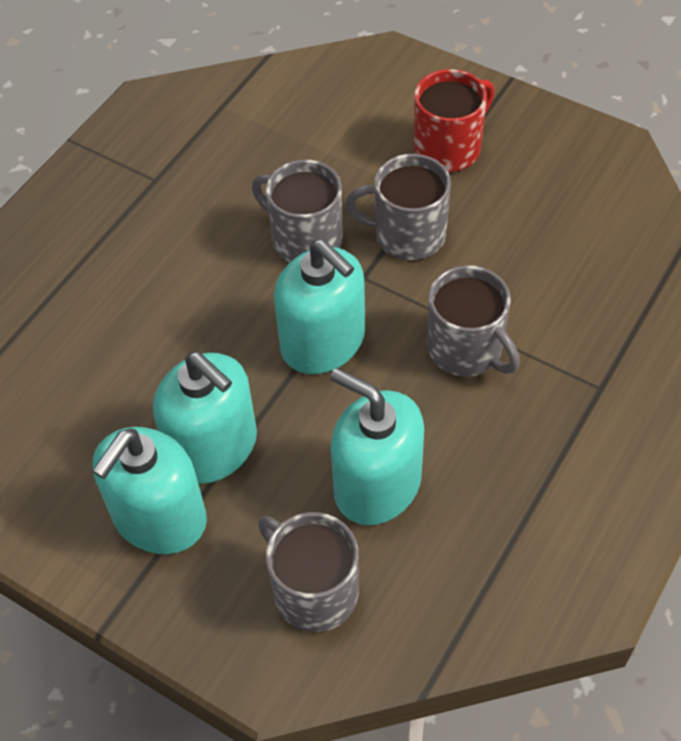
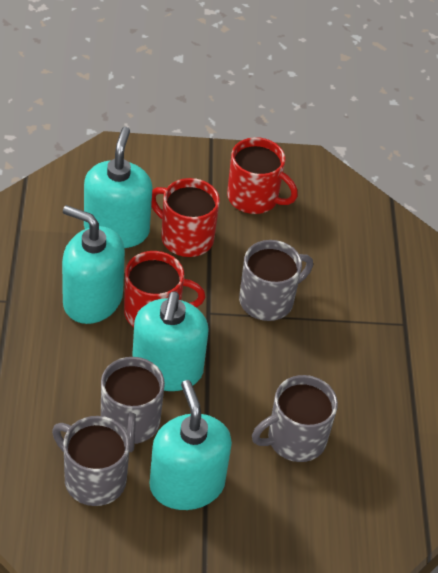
red mug: [414,69,495,172] = 1 -> [124,251,205,327] [151,178,220,257] [227,137,298,214] = 3

